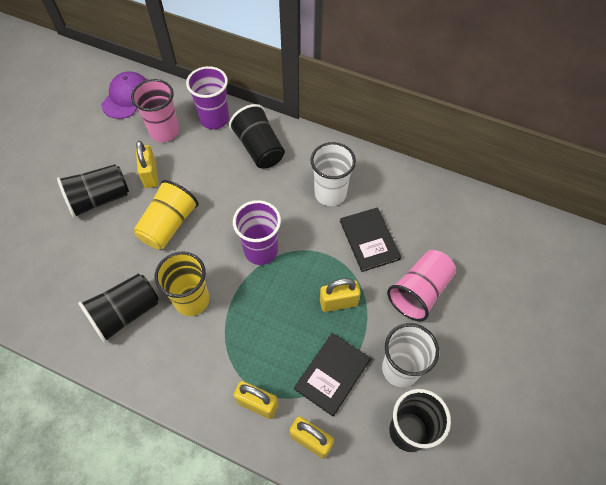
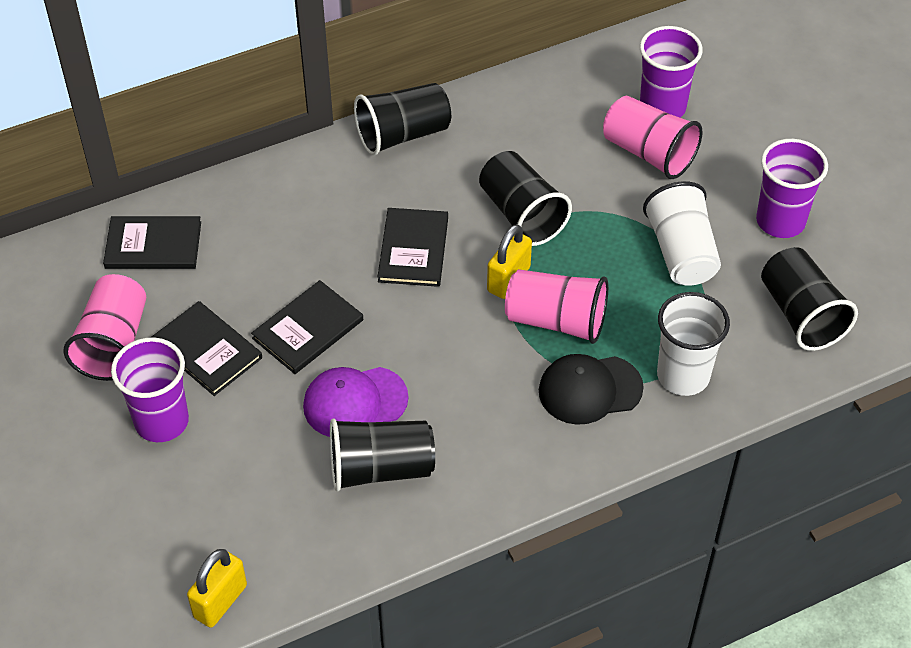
black book: [294,333,371,416] [340,207,401,272] = 2 -> [103,216,201,269] [151,301,262,396] [251,280,363,374] [377,208,448,287] = 4
black cap: none = 0 -> [539,354,644,425] = 1
pink cup: [131,79,179,142] [387,250,456,321] = 2 -> [63,274,146,381] [505,269,608,344] [603,96,703,179] = 3
purple cup: [186,66,229,129] [233,200,281,265] = 2 -> [111,337,189,442] [640,26,703,117] [756,139,828,238] = 3
yellow cup: [133,180,199,250] [155,251,210,316] = 2 -> none = 0
yellow padlock: [136,141,158,188] [233,381,278,419] [289,416,334,459] [320,278,361,312] = 4 -> [187,549,247,628] [487,224,532,299] = 2

